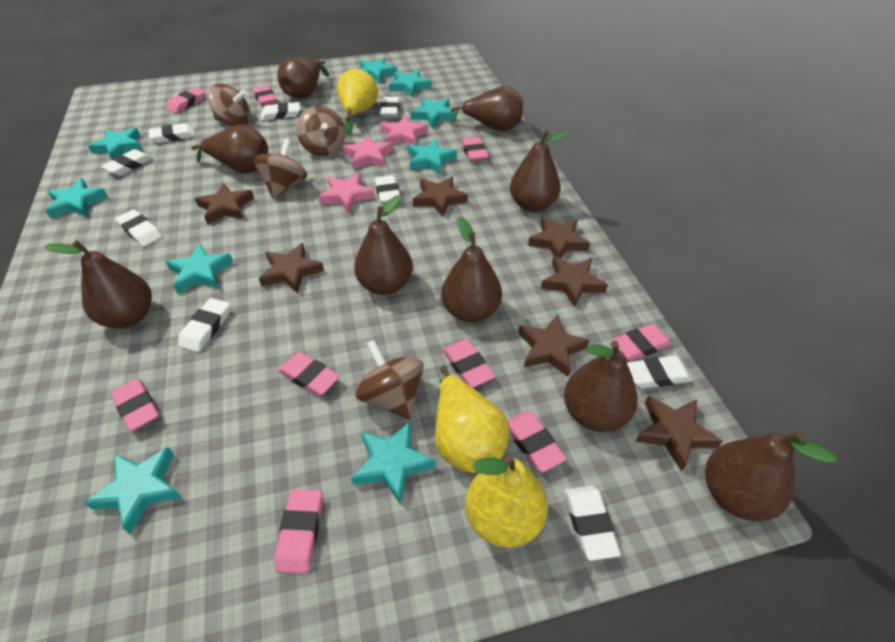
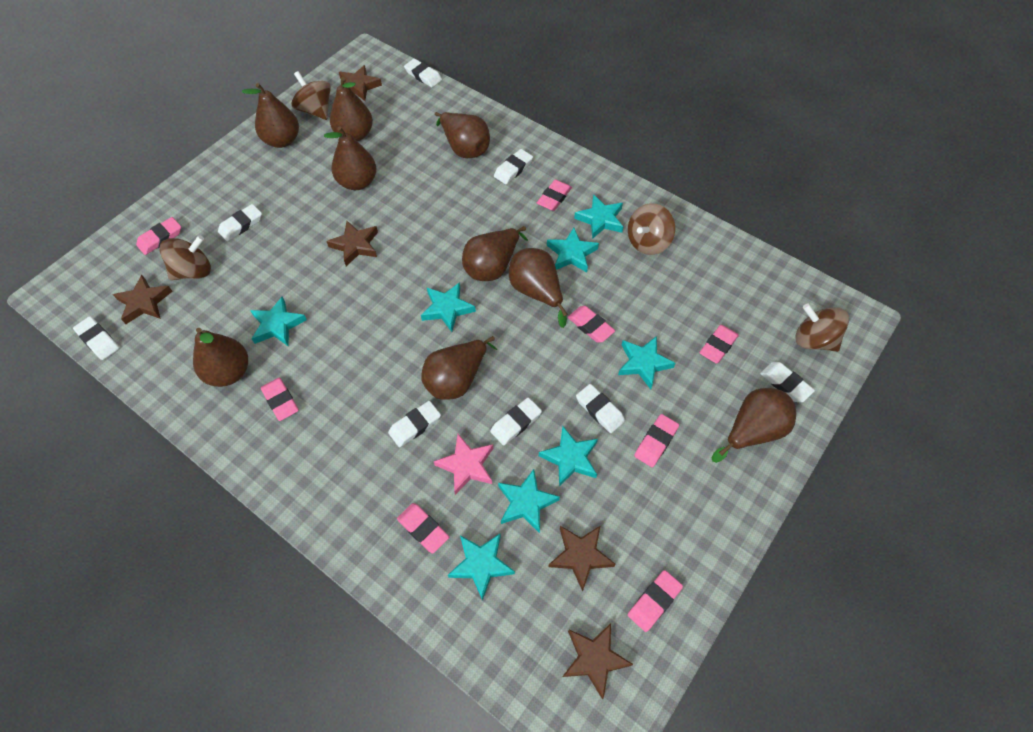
brown star: [195,183,254,225] [259,243,324,294] [413,177,468,217] [518,315,590,378] [528,217,590,258] [541,256,608,308] [636,396,723,472] = 7 -> [113,275,173,324] [326,221,378,266] [339,65,382,101] [548,526,615,592] [563,623,633,699] = 5
pink eraser: [111,378,159,431] [166,87,205,113] [252,85,277,106] [274,489,322,574] [278,352,340,396] [442,339,495,388] [461,137,489,162] [507,411,567,472] [611,324,672,361] = 9 -> [136,217,181,255] [261,377,299,421] [397,503,449,553] [537,179,572,211] [568,306,615,343] [628,570,683,632] [634,414,679,467] [699,325,739,364] = 8
pink star: [318,173,375,213] [343,135,393,170] [380,115,428,145] = 3 -> [434,434,493,495] = 1
turquoise star: [45,178,108,219] [84,447,182,534] [88,128,143,160] [166,243,233,294] [351,422,436,504] [360,57,397,84] [389,70,432,97] [408,138,457,174] [410,98,457,128] = 9 -> [250,296,307,346] [421,282,476,332] [448,534,515,601] [498,469,560,533] [539,427,598,487] [547,227,599,272] [574,194,623,239] [618,336,675,389] = 8
white eraser: [101,149,153,176] [115,209,162,247] [149,123,195,143] [178,298,230,352] [261,102,300,120] [375,175,400,204] [380,97,400,117] [564,486,621,561] [627,355,692,389] = 9 -> [73,316,119,360] [218,204,262,241] [388,401,441,447] [404,59,442,87] [490,397,542,445] [494,149,533,184] [576,384,625,433] [760,362,815,403] = 8
yellow pear: [337,69,378,135] [435,366,509,473] [465,454,548,548] = 3 -> none = 0

